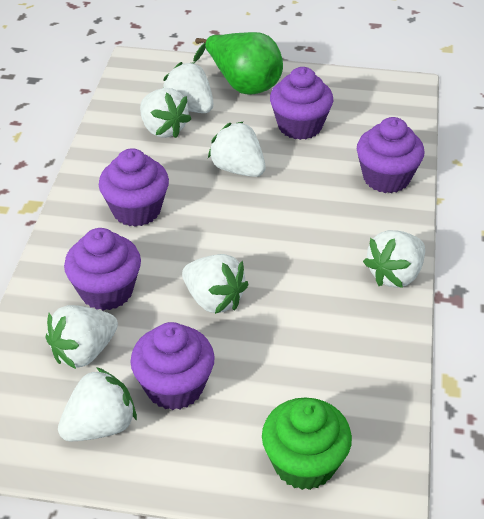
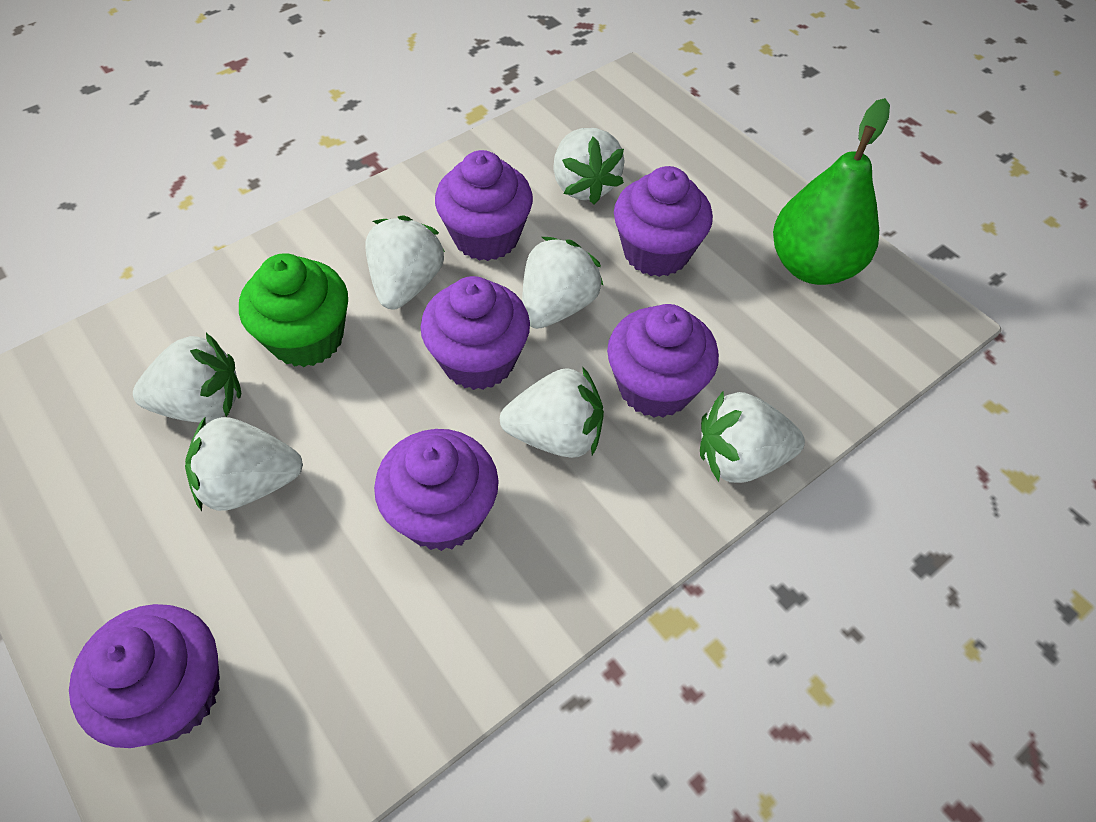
purple cupcake: [64,228,141,310] [99,148,169,227] [130,322,215,410] [270,67,333,140] [357,117,425,193] = 5 -> [69,604,220,748] [374,429,499,551] [420,276,530,390] [435,150,533,261] [607,304,719,418] [614,166,713,277] = 6

